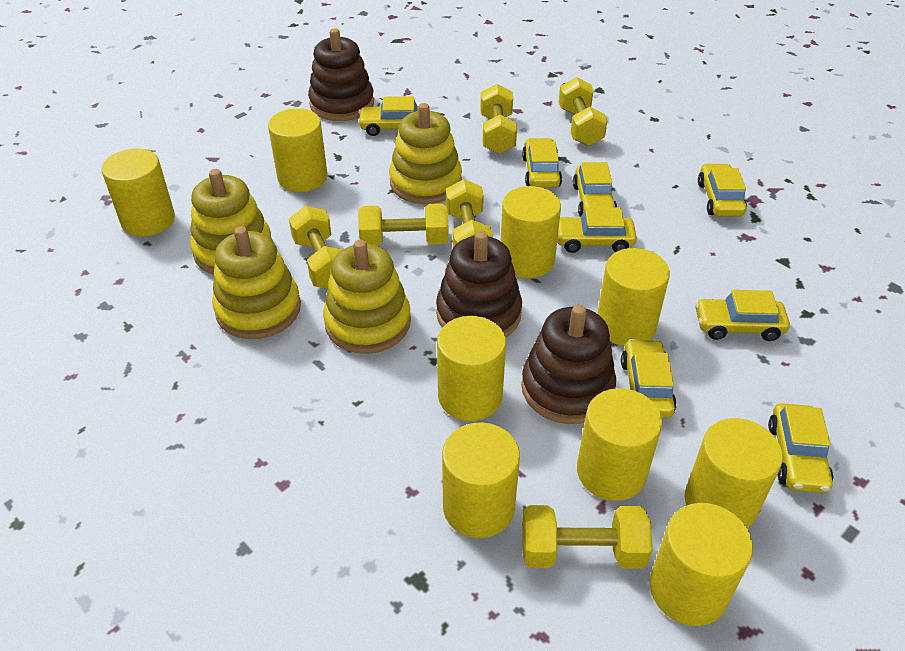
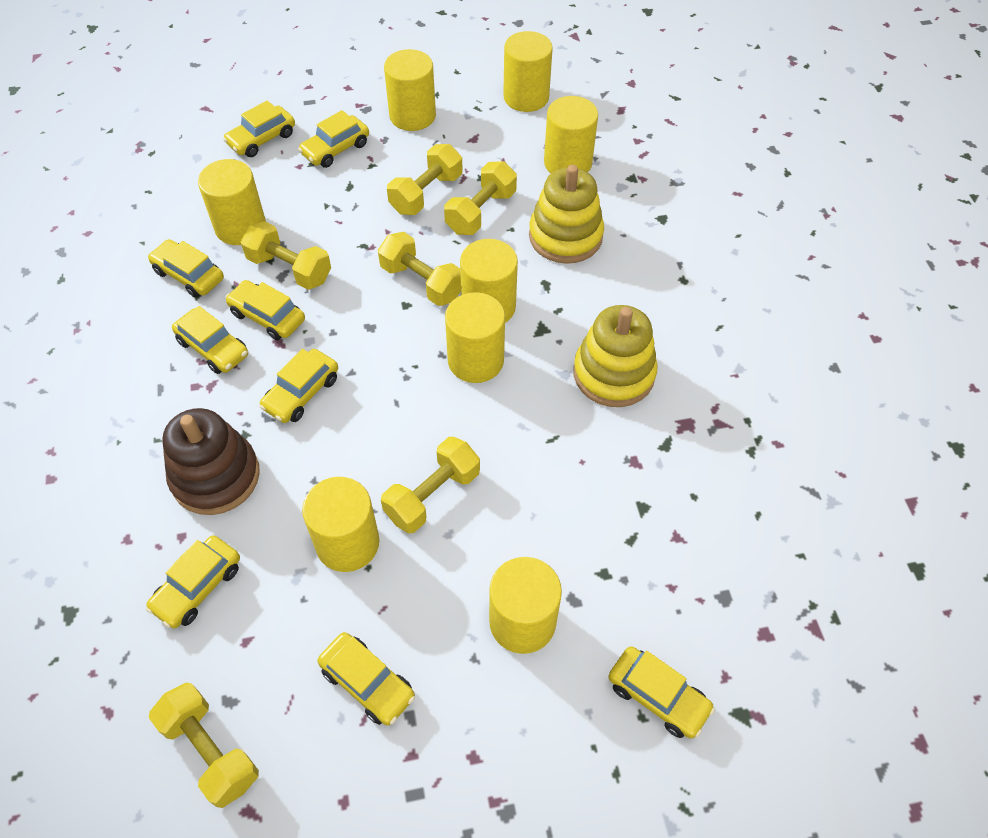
brown stacking toy: [308,28,374,121] [436,231,522,338] [521,305,616,424] = 3 -> [162,408,260,515] = 1
yellow car: [358,96,419,136] [522,138,562,188] [557,207,637,253] [573,162,617,217] [621,339,677,418] [695,290,790,341] [698,163,747,217] [768,403,833,493] = 8 -> [146,535,240,628] [148,239,224,298] [172,306,248,374] [223,101,295,157] [225,280,305,340] [259,349,338,423] [298,110,369,168] [317,632,415,726] [608,646,715,739] = 9
yellow cylinder: [102,148,175,237] [268,108,328,192] [437,316,506,421] [442,422,520,538] [500,186,561,278] [577,388,662,501] [597,248,670,346] [650,503,753,626] [685,418,783,528] = 9 -> [198,159,266,245] [302,477,379,572] [384,49,436,131] [445,292,505,383] [460,239,518,323] [489,557,562,654] [503,31,553,112] [544,96,598,173] = 8
yellow stacking toy: [190,169,272,275] [212,226,301,339] [323,240,411,354] [389,103,462,204] = 4 -> [529,165,604,264] [574,305,658,407] = 2

